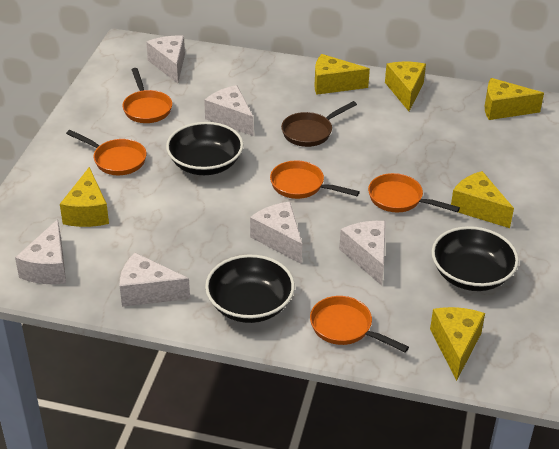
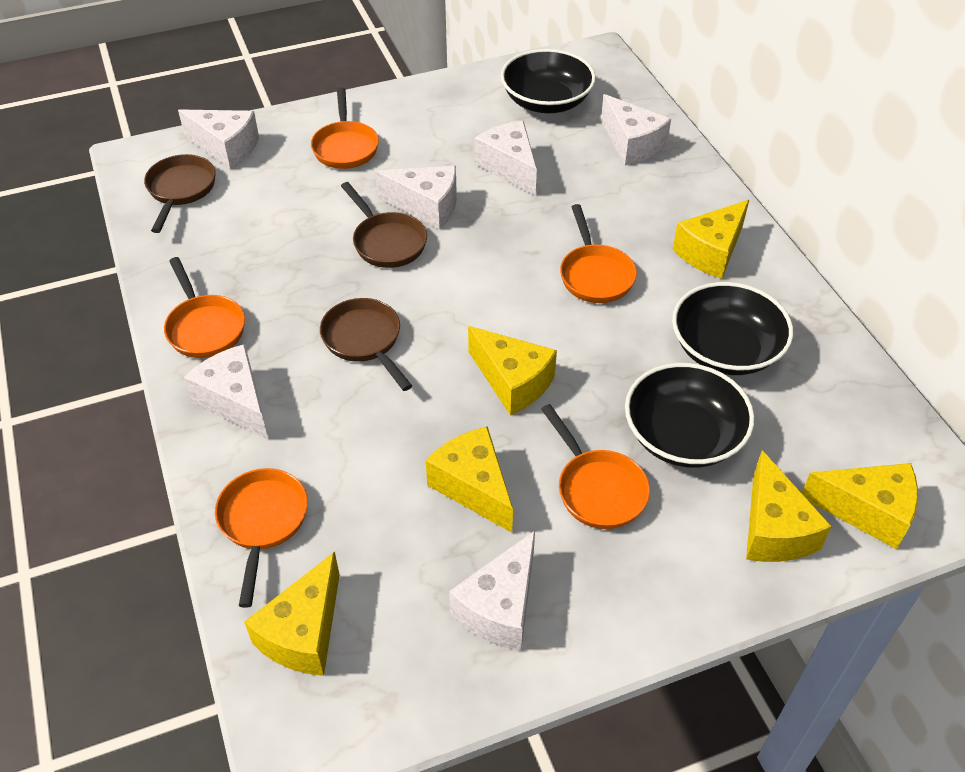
brown pan: [281,101,357,147] = 1 -> [144,154,216,233] [320,298,412,391] [341,182,427,268] = 3

